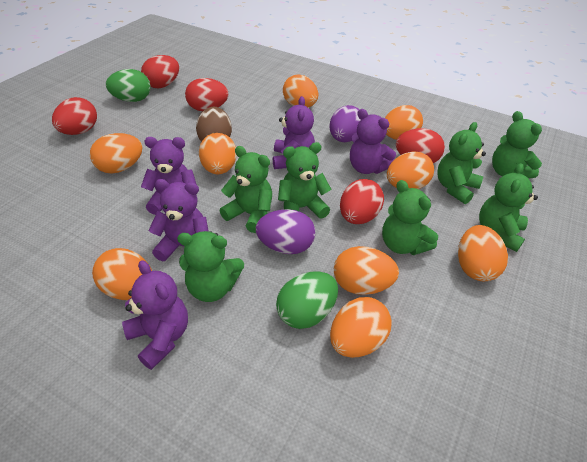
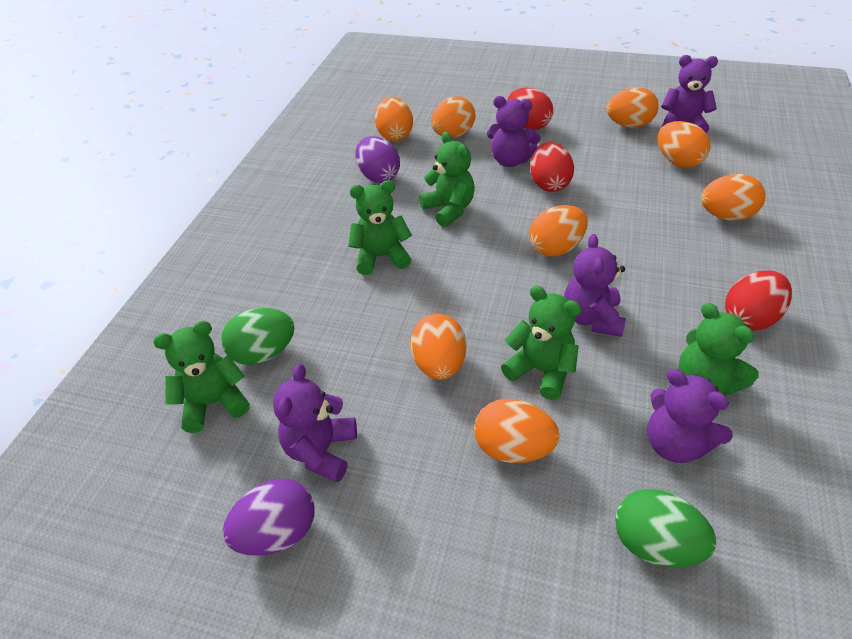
brown egg: [196,107,232,142] = 1 -> none = 0
green teddy bear: [177,231,244,302] [220,146,272,233] [278,142,332,219] [382,180,438,255] [437,122,486,204] [479,163,538,252] [492,111,542,179] = 7 -> [153,321,250,433] [348,180,412,275] [419,132,475,227] [501,286,582,400] [678,303,759,396] = 5
orange egg: [90,133,143,174] [92,248,152,300] [199,133,237,174] [283,75,318,107] [330,297,392,358] [334,246,399,295] [385,105,423,140] [387,151,434,189] [458,225,508,281] = 9 -> [375,97,413,141] [410,314,466,380] [431,96,476,138] [474,399,560,463] [529,205,588,257] [606,87,659,128] [657,121,710,168] [701,174,766,221] = 8
red egg: [52,97,97,135] [141,55,179,88] [185,78,228,111] [340,179,384,224] [396,128,445,163] = 5 -> [508,88,553,130] [530,142,574,192] [725,271,792,330] = 3

